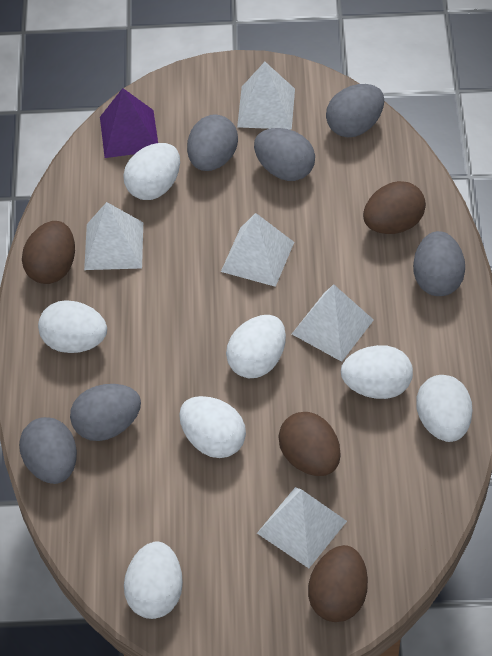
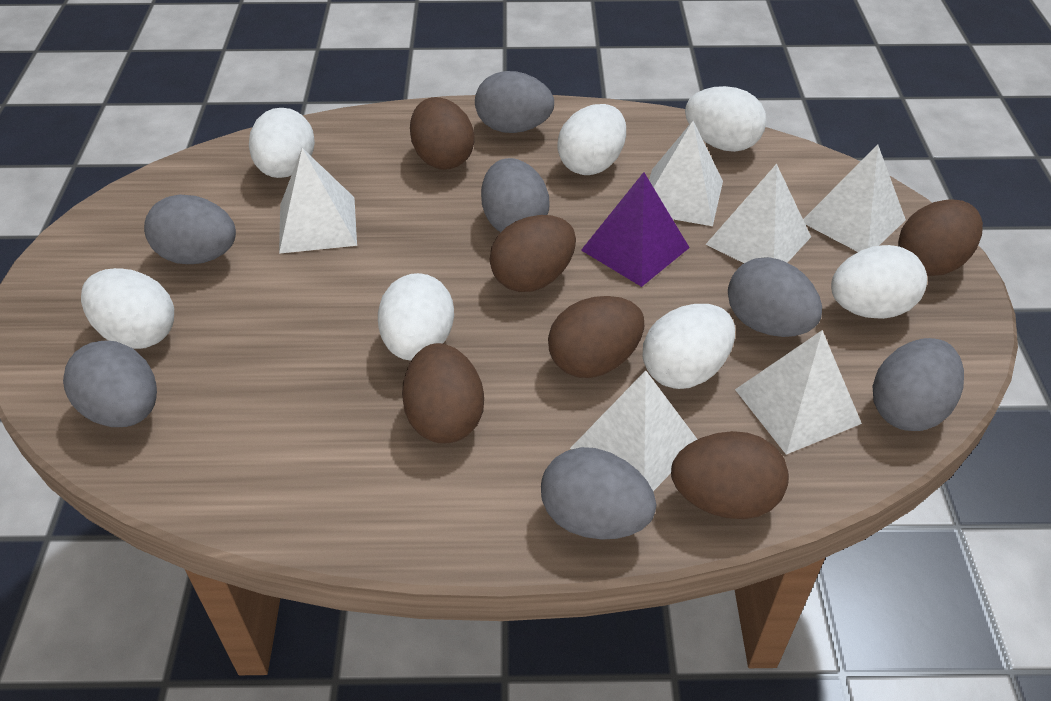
brown egg: [22,221,75,284] [278,412,341,476] [308,545,368,622] [363,181,426,234] = 4 -> [402,343,484,444] [410,97,474,170] [489,215,576,292] [548,296,644,378] [671,431,789,519] [898,199,983,276] = 6
grey egg: [19,417,77,484] [70,384,141,441] [187,114,238,171] [254,128,315,181] [326,84,384,137] [413,231,465,296] = 6 -> [63,340,157,427] [144,194,236,264] [475,71,554,133] [481,158,550,232] [541,447,656,540] [728,257,822,337] [873,338,964,431] = 7
white pyramid: [84,202,143,270] [221,213,294,287] [237,62,295,130] [257,487,347,568] [292,284,374,362] = 5 -> [279,148,357,254] [570,370,697,491] [649,121,723,226] [706,164,811,263] [735,330,862,455] [803,145,906,252] = 6

